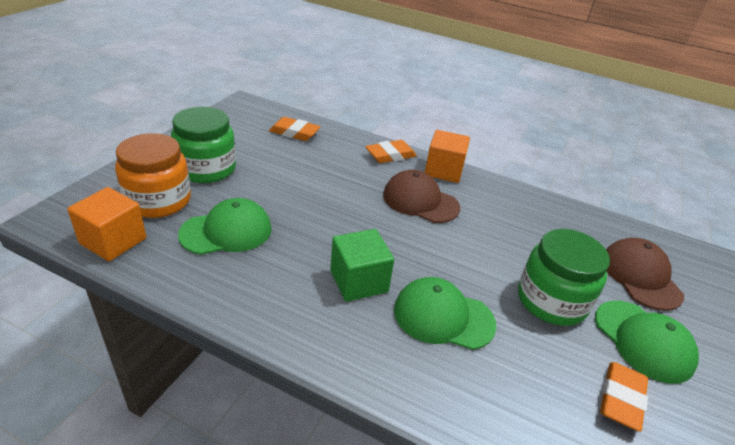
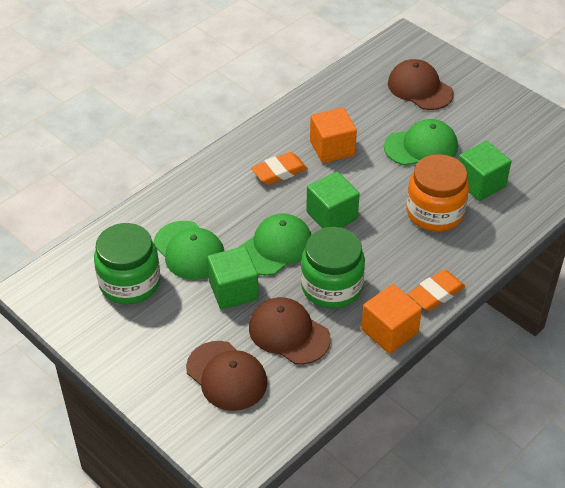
brown cap: [383,170,460,223] [606,238,684,311] = 2 -> [186,341,267,411] [249,297,331,365] [388,59,454,110] = 3
green cube: [330,229,394,302] = 1 -> [207,246,259,310] [306,171,360,228] [459,141,511,201] = 3
orange eraser: [269,117,321,141] [365,140,417,163] [600,362,648,432] = 3 -> [251,152,308,185] [408,270,465,311] = 2

